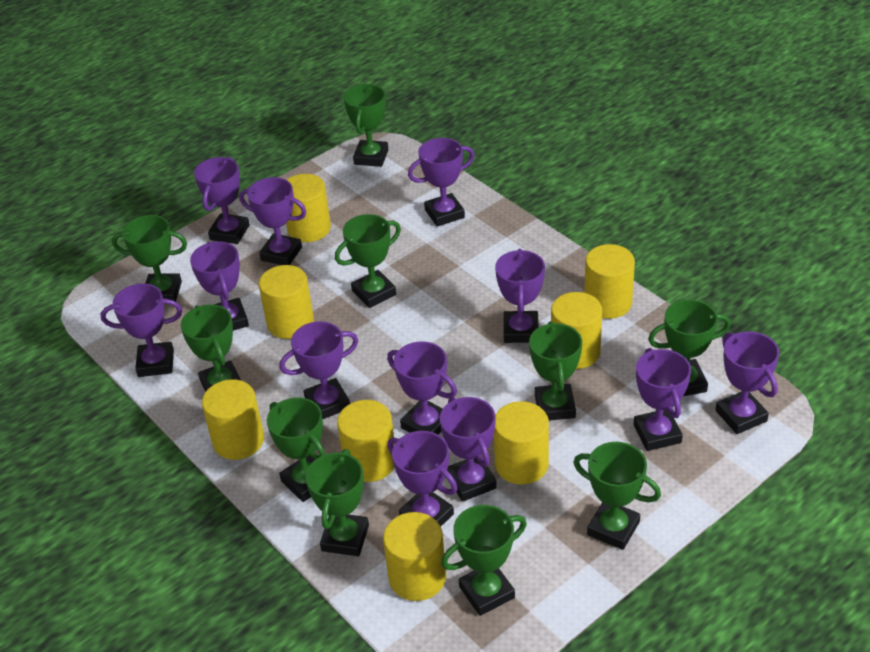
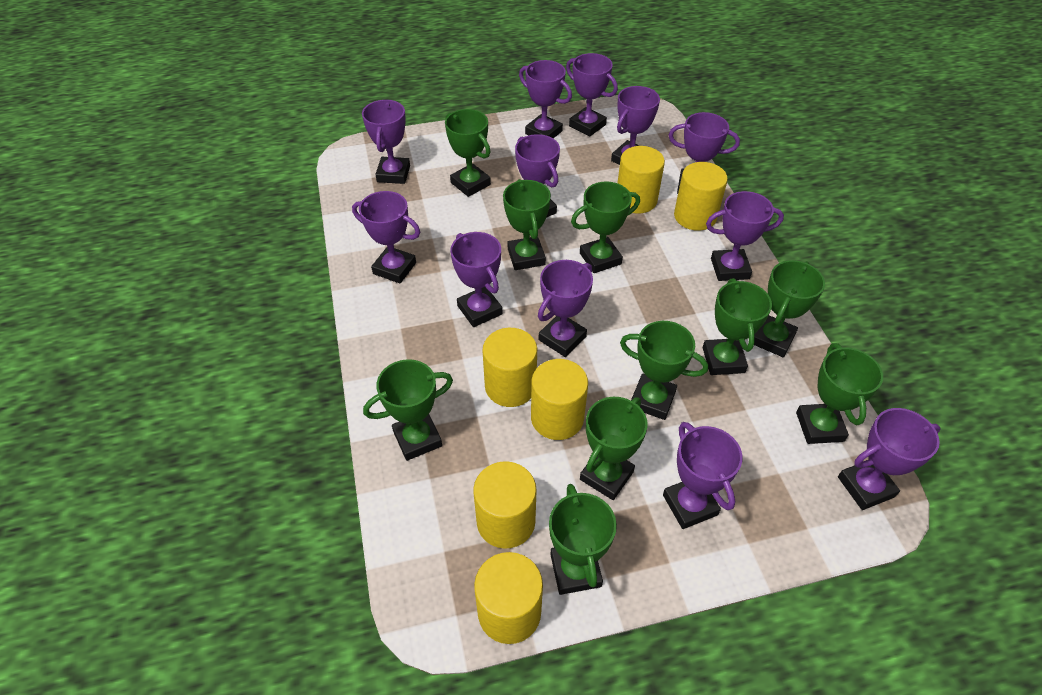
yellow cylinder: [202,379,264,460] [259,265,314,339] [286,174,331,242] [337,400,395,482] [383,512,446,601] [494,401,549,485] [551,292,602,369] [584,244,635,319] = 8 -> [473,461,536,549] [474,552,543,644] [482,328,537,407] [531,359,588,440] [618,146,665,214] [674,162,728,231] = 6

